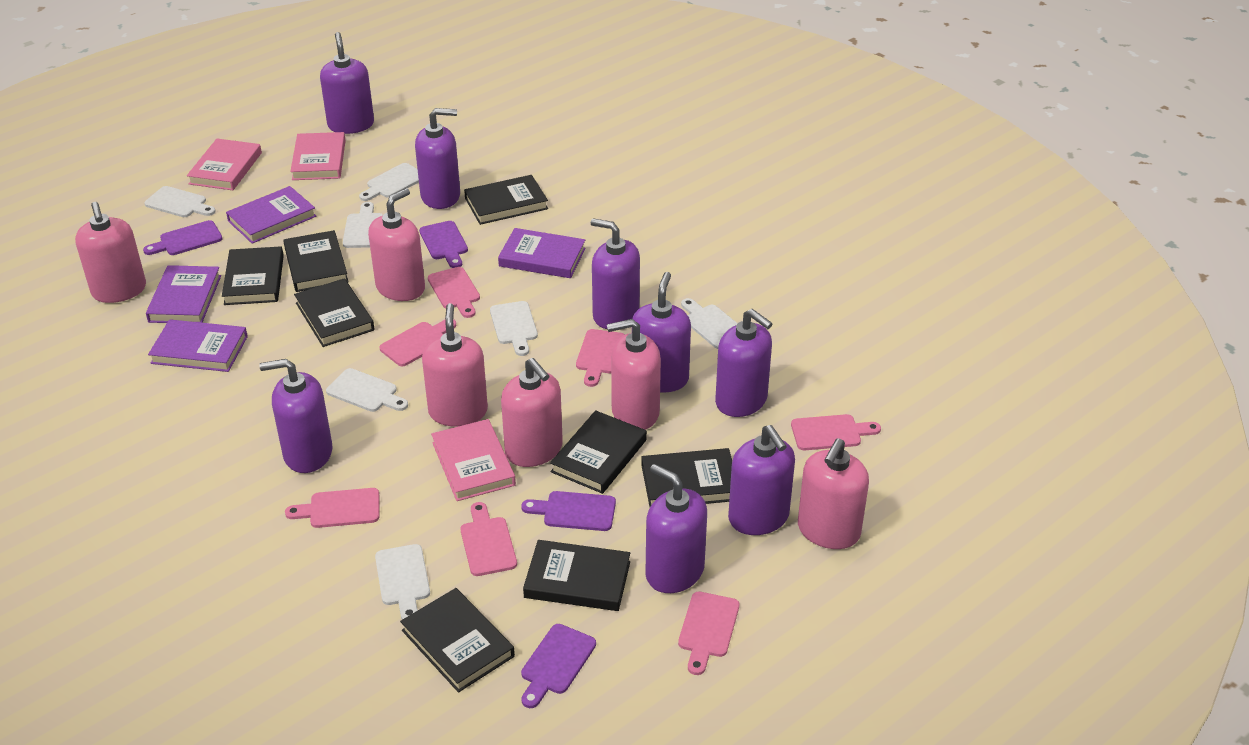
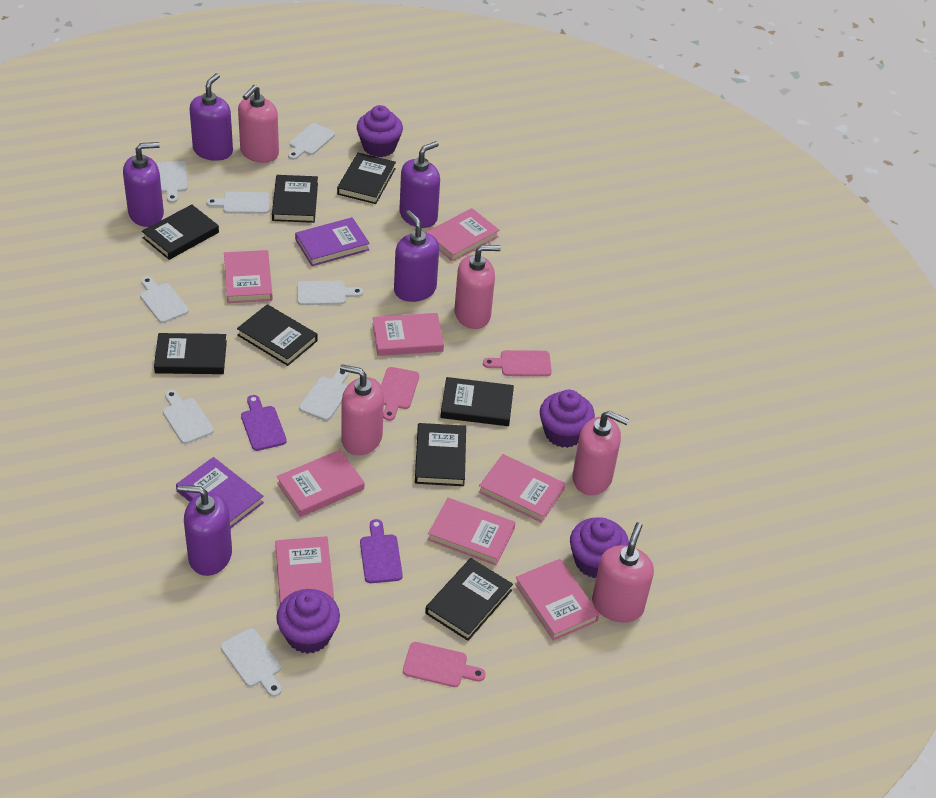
pink book: [187,139,262,190] [290,132,346,180] [431,419,516,501] = 3 -> [224,250,273,303] [275,536,334,604] [277,450,364,517] [373,313,444,356] [426,208,499,262] [428,498,515,565] [479,454,565,523] [515,559,599,641] = 8
pink cutting board: [285,488,379,528] [380,319,456,366] [428,267,480,318] [460,502,517,576] [576,329,625,387] [678,592,739,675] [791,414,881,450] = 7 -> [381,367,419,421] [403,642,486,687] [483,350,552,376] = 3
pink soap dispenser: [75,202,146,303] [368,188,425,301] [422,303,488,427] [501,358,563,467] [607,319,661,430] [798,438,869,549] = 6 -> [238,85,279,163] [340,364,384,455] [454,245,501,329] [573,411,629,495] [592,522,654,622] = 5
purple book: [146,265,221,323] [148,319,248,372] [226,186,316,244] [498,228,586,278] = 4 -> [176,457,264,529] [295,217,370,266] = 2
purple cupcake: none = 0 -> [276,589,340,654] [357,105,403,157] [540,390,595,448] [570,518,629,578] = 4
purple cutting board: [143,220,222,255] [419,221,468,268] [521,491,616,531] [521,624,596,708] = 4 -> [241,395,287,451] [360,519,403,583] = 2
purple soap dispenser: [259,359,332,473] [320,32,374,134] [415,108,460,209] [591,218,640,329] [633,272,691,393] [645,464,707,593] [715,309,773,417] [728,425,795,535] = 8 -> [123,142,164,227] [178,485,232,576] [190,73,233,161] [394,210,439,302] [399,141,440,228] = 5
white cutting board: [145,186,215,217] [326,368,408,412] [343,202,383,248] [359,163,419,201] [375,544,430,620] [490,301,538,356] [681,298,738,349] = 7 -> [140,277,189,323] [157,161,187,203] [163,390,214,444] [206,192,270,214] [221,628,282,697] [288,123,335,160] [297,281,363,305] [299,369,349,421] = 8

